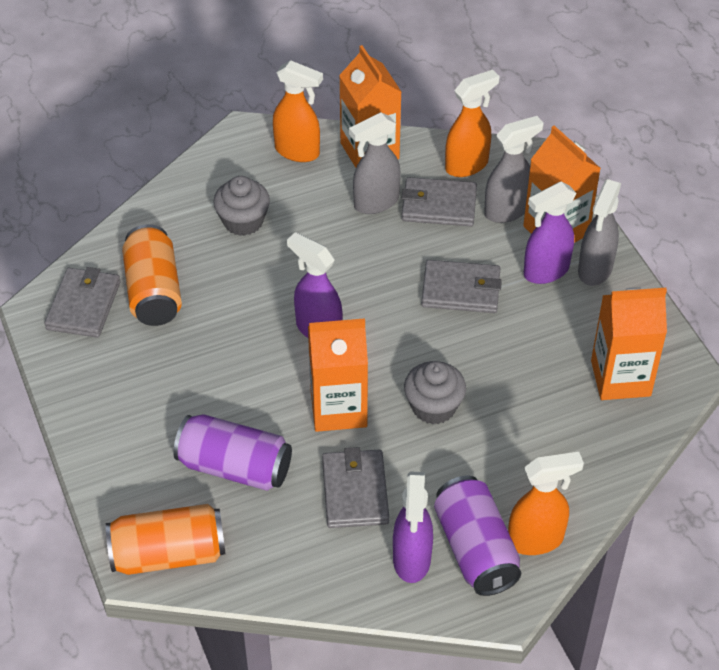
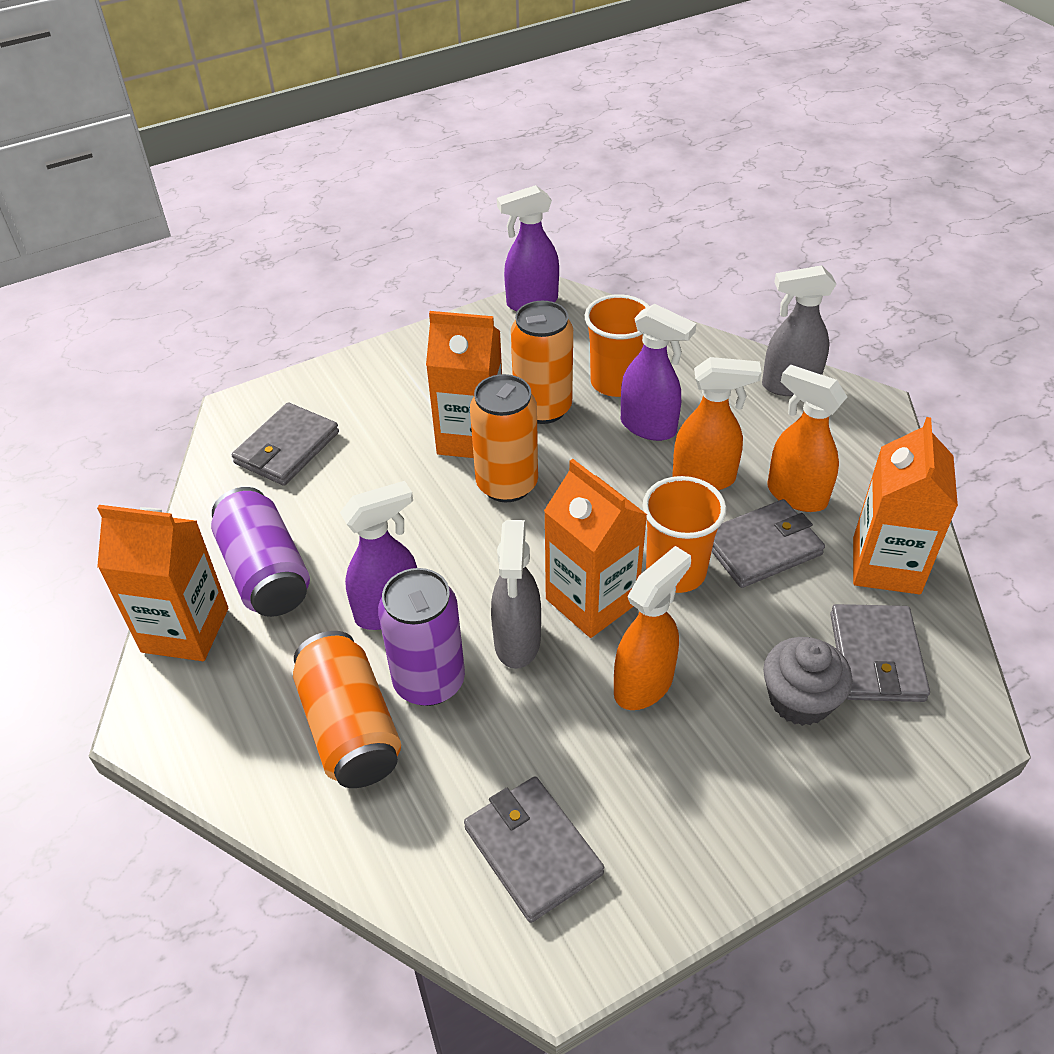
grey cupcake: [213,176,270,236] [404,361,466,424] = 2 -> [763,637,852,726] = 1
grey spray bottle: [349,112,401,214] [484,116,544,223] [578,179,621,286] = 3 -> [491,520,541,669] [762,265,836,396] = 2
orange can: [106,504,226,575] [122,224,182,326] = 2 -> [293,631,401,788] [470,374,538,502] [511,301,573,424] = 3
orange cup: none = 0 -> [585,294,649,397] [642,476,726,593] = 2

